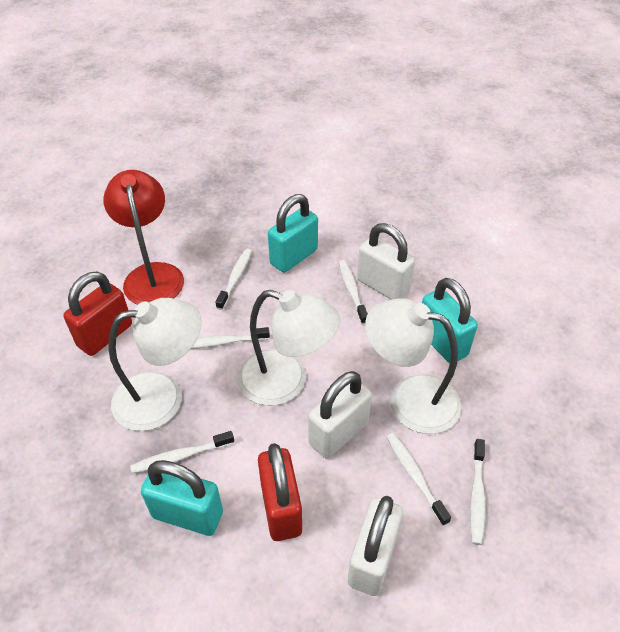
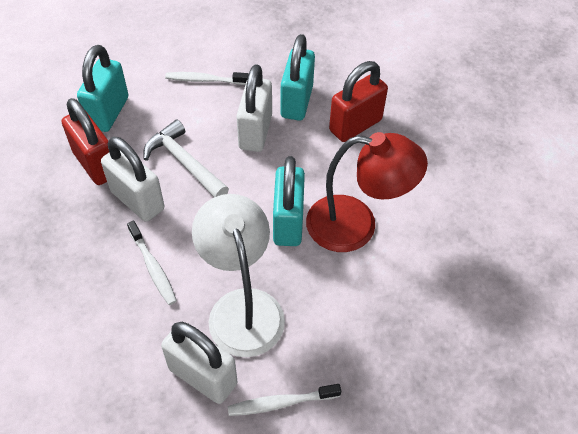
white hammer: none = 0 -> [143,120,229,197] = 1
white lamp: [108,298,202,431] [238,290,340,406] [365,298,461,434] = 3 -> [192,194,285,357] = 1
white toothbrush: [130,431,234,474] [191,327,270,349] [216,249,252,310] [339,260,368,325] [387,433,451,526] [470,439,486,545] = 6 -> [127,221,177,305] [165,72,249,85] [228,384,341,416] = 3

